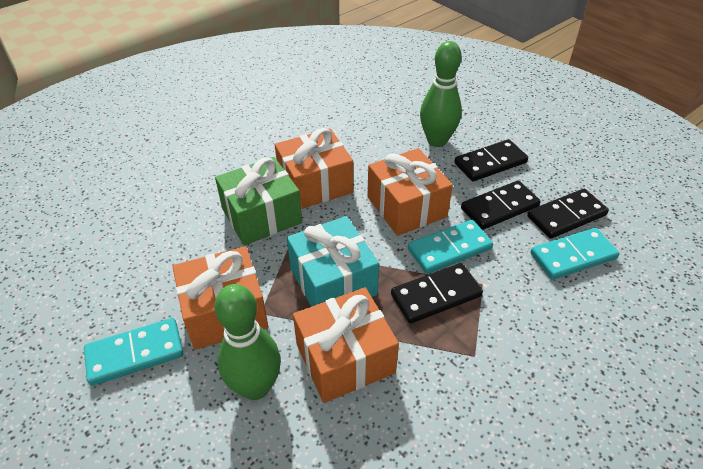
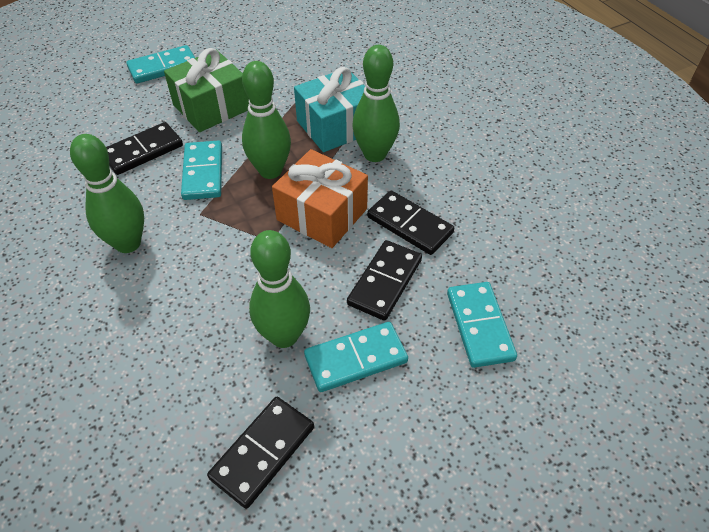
green bowling pin: [215,284,281,400] [420,41,462,147] = 2 -> [70,134,144,253] [242,61,291,179] [249,230,310,348] [352,45,400,162] = 4
orange gift: [173,246,268,350] [275,128,353,209] [293,287,399,403] [368,148,453,236] = 4 -> [272,149,368,248] = 1
turquoise domino: [84,318,183,386] [408,220,493,274] [530,228,620,280] = 3 -> [126,45,195,83] [181,140,222,200] [304,322,408,392] [447,282,517,368] = 4

